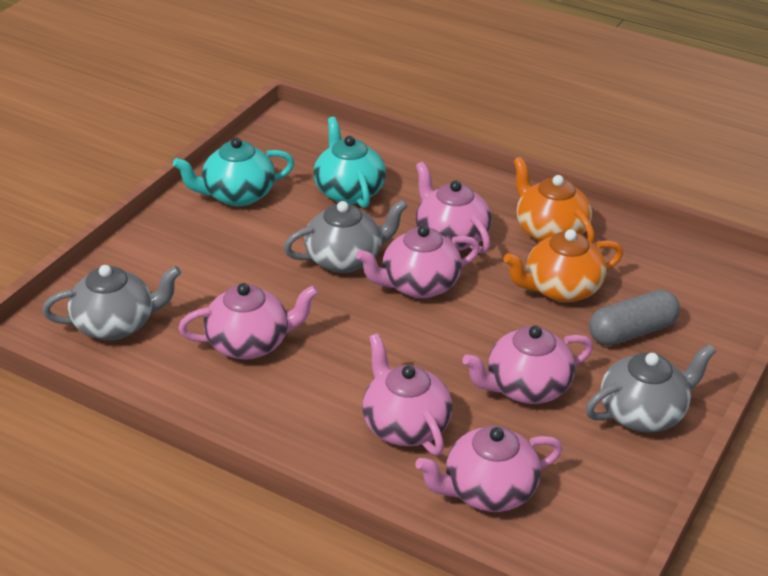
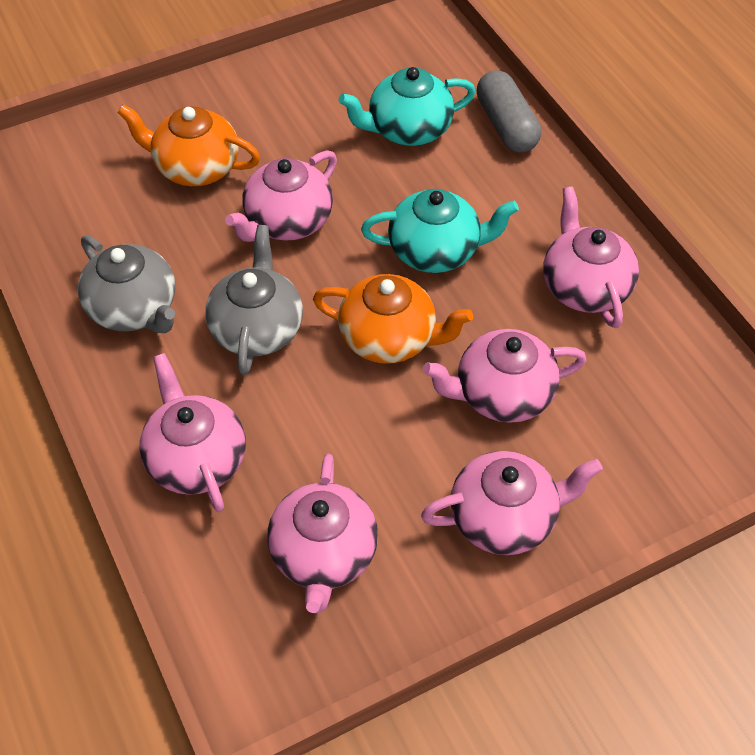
grey teapot: [42,265,181,341] [284,200,408,273] [585,344,716,432] = 3 -> [78,235,175,333] [205,225,303,375] = 2

